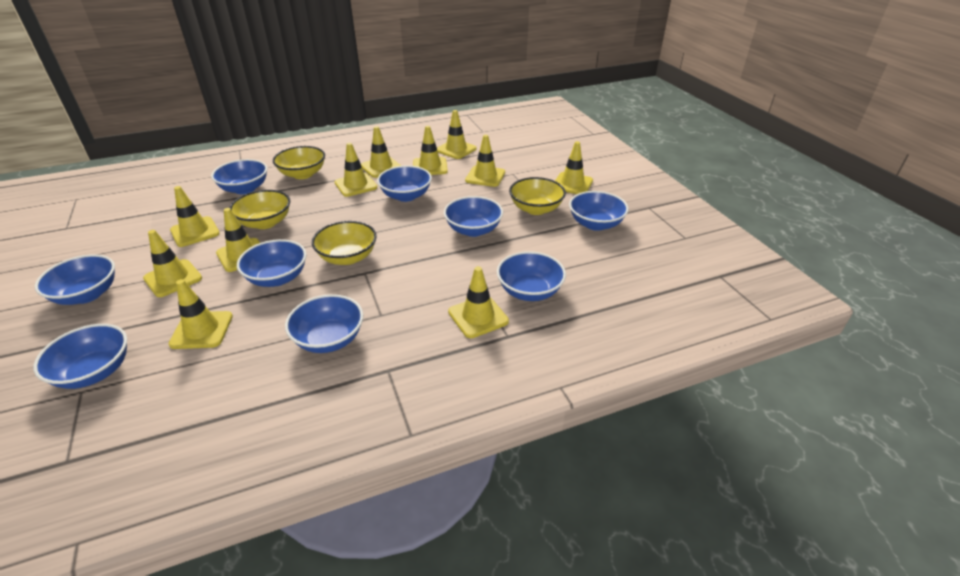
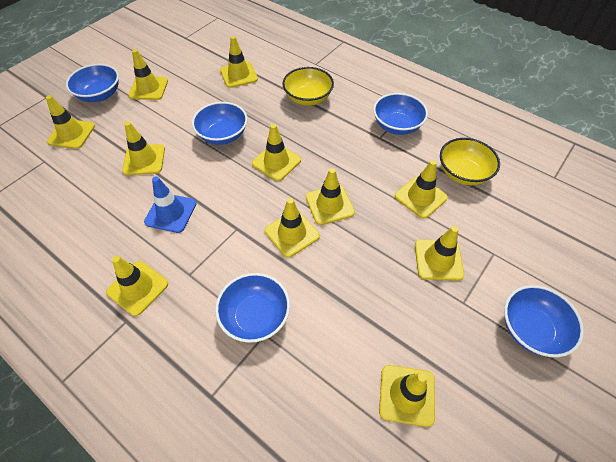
blue bowl: [33,324,127,389] [35,254,115,305] [211,159,267,194] [237,239,306,287] [285,294,363,353] [377,166,432,202] [444,196,503,237] [497,251,566,301] [569,191,629,231] = 9 -> [66,64,119,102] [192,102,247,145] [215,273,290,343] [373,93,428,135] [504,285,584,358] = 5
blue traffic cone: none = 0 -> [144,176,196,233] = 1
yellow bowl: [230,190,290,229] [273,146,325,179] [312,221,377,265] [509,177,566,215] = 4 -> [283,67,334,106] [440,138,500,185] = 2

